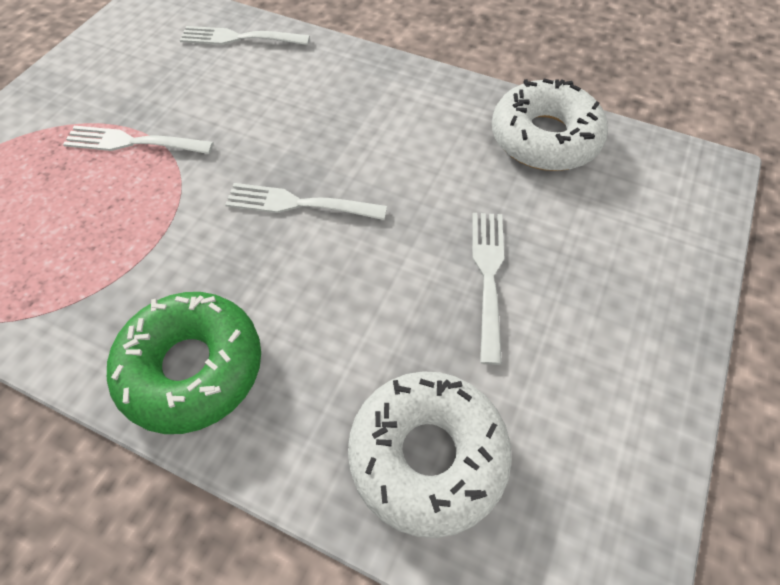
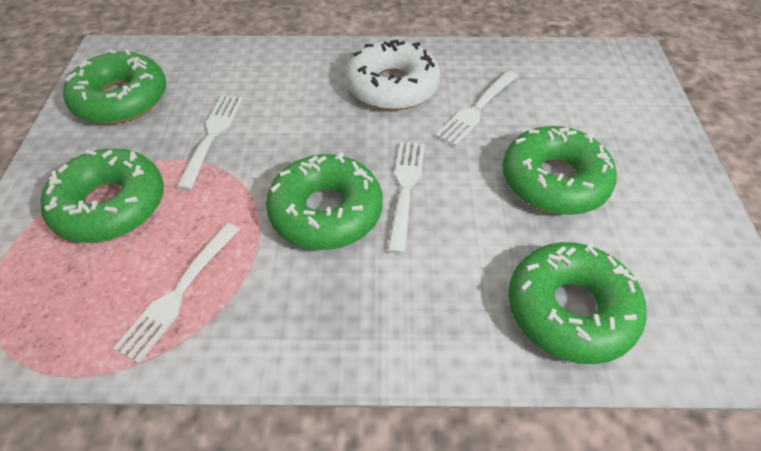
green donut: [107,292,261,434] = 1 -> [40,148,164,243] [63,49,166,124] [266,152,382,250] [502,126,617,215] [508,242,646,364] = 5
white donut: [348,371,512,538] [492,79,608,171] = 2 -> [346,39,441,110] = 1

